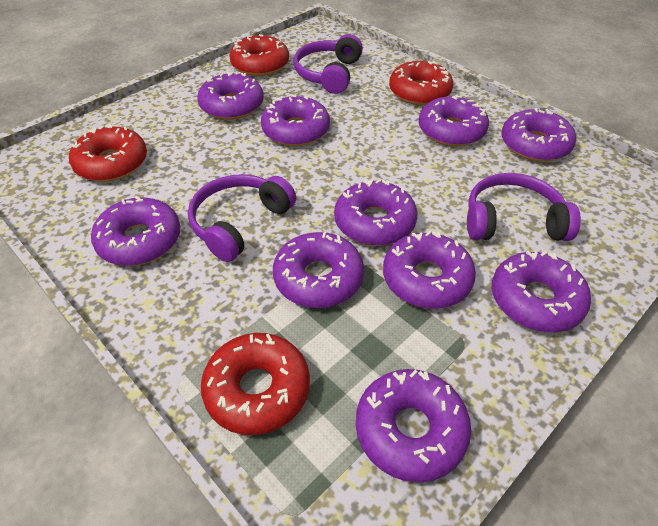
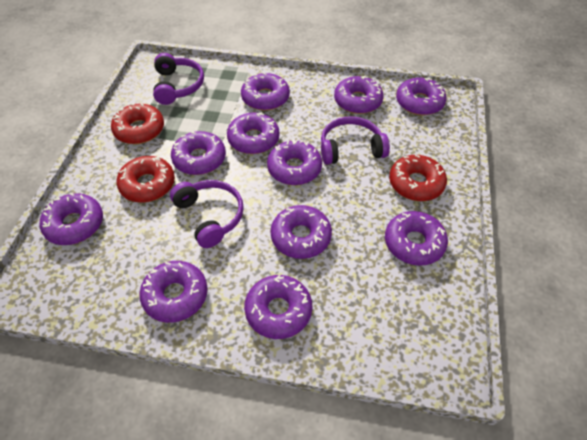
purple donut: [91,196,180,266] [197,72,264,120] [261,95,330,146] [273,232,364,308] [334,179,417,246] [356,369,471,483] [383,231,476,309] [419,95,489,146] [492,251,591,332] [501,108,576,162] = 10 -> [40,193,103,245] [139,261,208,323] [171,131,226,175] [227,112,280,154] [241,73,290,111] [244,275,312,339] [267,139,322,185] [271,205,332,259] [334,76,384,114] [385,211,448,266] [396,78,446,115] = 11
red donut: [69,124,147,182] [201,333,310,435] [229,34,289,76] [389,61,453,105] = 4 -> [111,103,164,144] [116,156,175,203] [389,155,447,201] = 3

